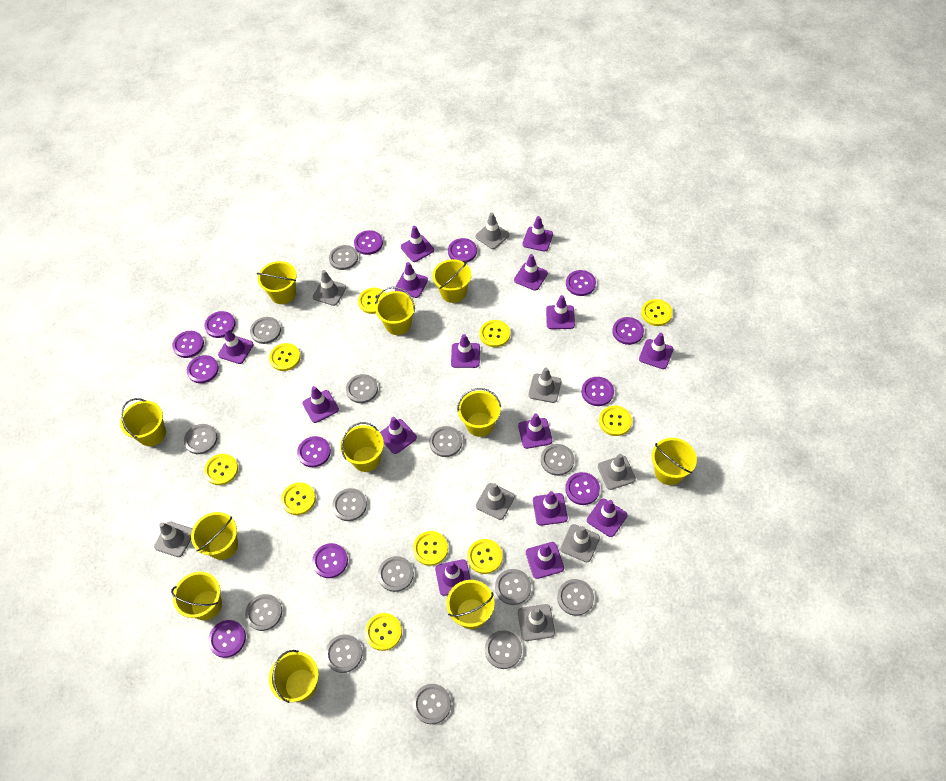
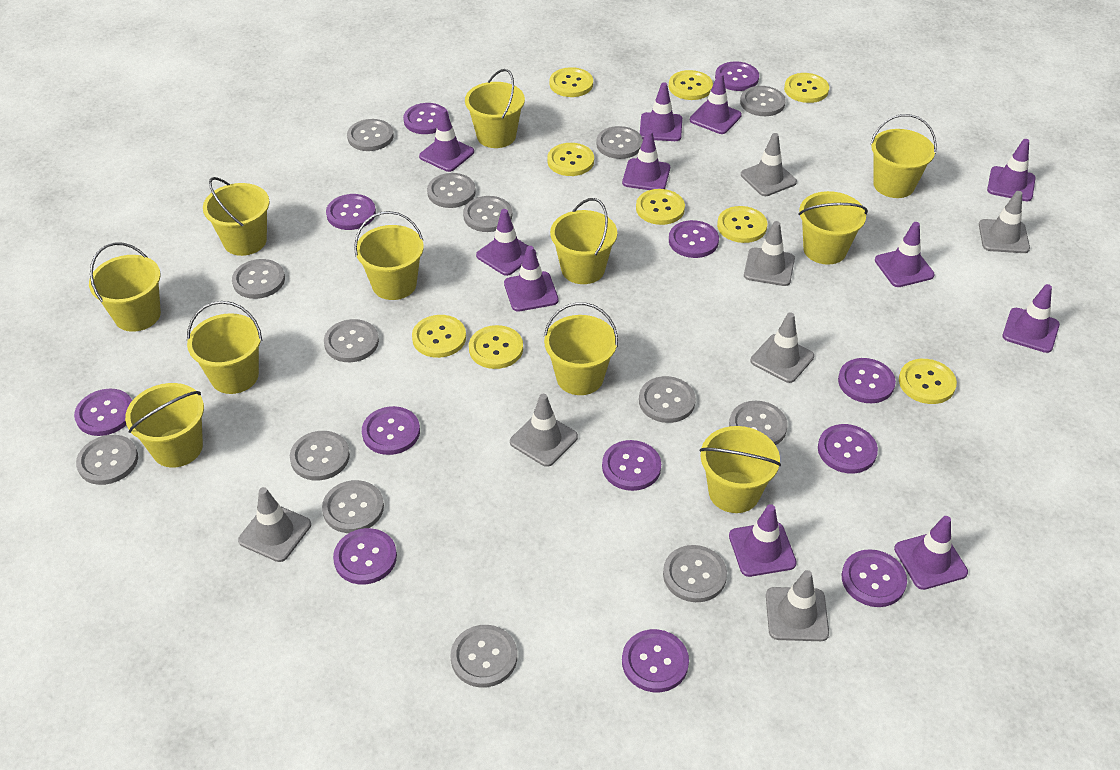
grey traffic cone: [154,522,192,557] [313,270,346,306] [475,213,509,249] [476,483,515,520] [518,604,555,641] [528,368,561,403] [561,524,600,562] [598,454,636,490] = 8 -> [238,487,311,562] [510,394,578,467] [741,133,797,196] [744,221,795,286] [751,312,814,383] [766,570,829,641] [979,191,1030,253] = 7
purple traffic cone: [218,329,254,364] [303,386,339,423] [380,417,417,454] [395,262,428,298] [401,226,434,262] [435,559,471,596] [451,334,480,368] [514,254,548,291] [518,413,552,449] [522,216,553,252] [526,542,564,579] [533,491,568,526] [546,295,575,329] [587,499,627,537] [639,333,673,369] = 15 -> [419,109,474,172] [476,209,536,276] [504,246,559,312] [622,130,670,190] [640,82,682,141] [690,73,742,134] [729,504,797,577] [875,222,935,287] [894,516,968,590] [987,139,1036,201] [1002,284,1060,353] = 11
yellow button: [204,454,238,485] [269,343,301,371] [281,482,316,515] [358,288,386,314] [365,613,402,651] [413,531,448,566] [467,539,503,574] [480,320,510,347] [599,406,632,436] [641,299,673,326] = 10 -> [412,315,466,358] [469,325,523,369] [547,143,594,176] [549,67,593,97] [636,189,685,225] [669,70,713,100] [717,206,767,243] [784,73,829,103] [899,359,957,404] = 9

